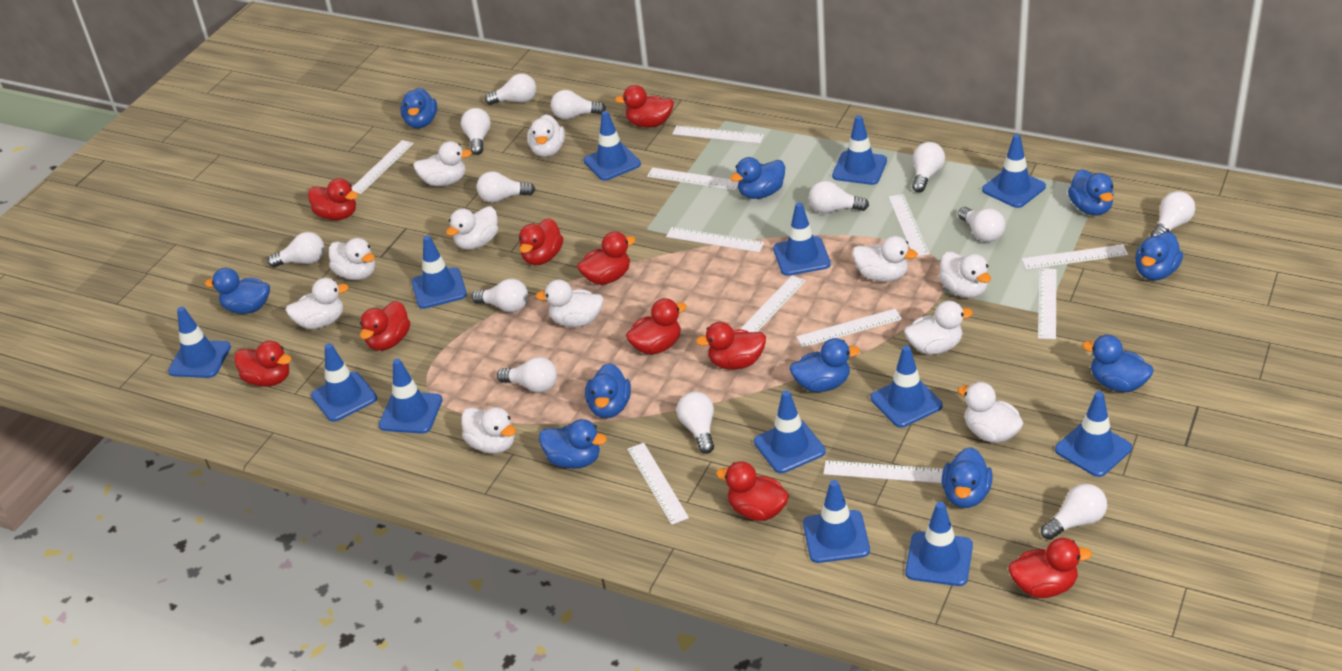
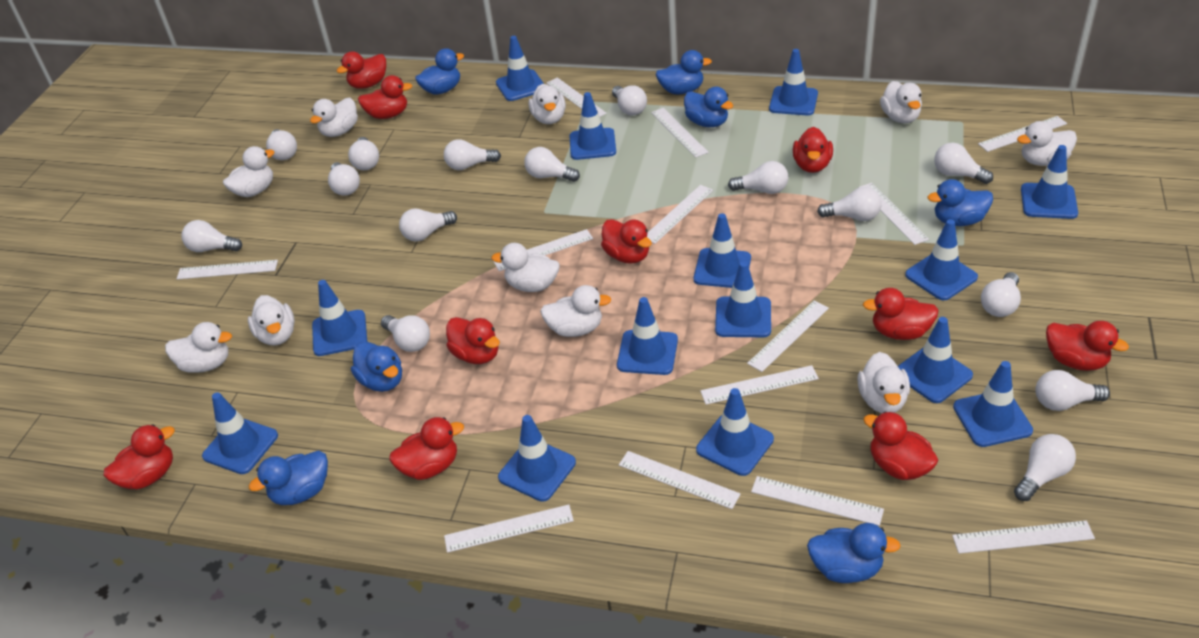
blue duck: [205,268,270,314] [400,88,437,128] [539,419,607,469] [585,363,631,418] [730,157,785,199] [790,338,860,392] [942,447,993,508] [1068,169,1114,216] [1082,335,1154,392] [1135,232,1183,280] = 10 -> [249,451,328,505] [351,341,402,392] [415,48,464,95] [655,50,712,94] [684,87,733,127] [807,523,901,583] [927,179,993,226] = 7
blue traffic cone: [168,307,231,378] [311,343,377,422] [379,359,442,434] [412,236,467,309] [584,111,641,181] [754,390,826,473] [773,202,831,276] [803,480,870,563] [832,115,887,185] [871,345,943,427] [905,502,973,586] [982,134,1046,208] [1055,391,1132,477] = 13 -> [202,392,278,474] [312,280,367,356] [496,36,544,101] [498,415,576,502] [569,92,616,160] [617,297,678,375] [694,213,751,288] [696,388,774,476] [715,261,771,337] [769,49,818,115] [898,317,973,403] [905,219,978,300] [953,361,1033,447] [1021,145,1078,219] = 14
white duck: [285,278,349,329] [329,238,375,280] [413,141,472,186] [446,206,498,250] [462,407,516,454] [527,114,565,157] [535,279,604,327] [852,236,918,282] [904,301,973,355] [939,251,991,298] [957,382,1024,443] = 11 -> [165,322,232,373] [223,146,275,197] [248,295,295,345] [310,97,358,137] [491,243,560,292] [528,84,566,124] [540,285,612,337] [857,352,910,413] [880,81,922,123] [1017,121,1077,166] = 10
white light bulb: [267,232,324,267] [461,108,491,155] [472,279,528,313] [477,171,535,203] [485,73,536,105] [497,357,557,393] [551,90,606,120] [676,392,714,454] [809,181,869,213] [912,142,945,192] [958,207,1005,242] [1041,484,1107,540] [1151,191,1195,236] = 13 -> [182,220,242,252] [266,129,297,160] [328,162,360,195] [348,137,379,170] [381,315,430,352] [399,209,457,241] [444,139,501,170] [524,147,580,182] [612,85,647,115] [728,161,788,194] [817,187,882,221] [934,142,993,184] [981,272,1021,317] [1014,434,1076,501] [1036,370,1110,411] = 15
white ruler: [352,140,414,194] [627,443,689,525] [647,167,739,190] [666,227,764,252] [672,126,764,143] [740,275,806,332] [796,309,902,348] [823,460,943,483] [888,194,929,256] [1022,244,1128,269] [1038,268,1057,339] = 11 -> [177,260,278,279] [444,505,574,553] [494,229,593,271] [546,77,607,117] [619,451,741,509] [647,185,713,244] [651,108,709,158] [700,365,819,405] [747,300,829,372] [751,476,884,526] [858,183,929,245] [952,521,1095,554] [978,116,1067,152] = 13

